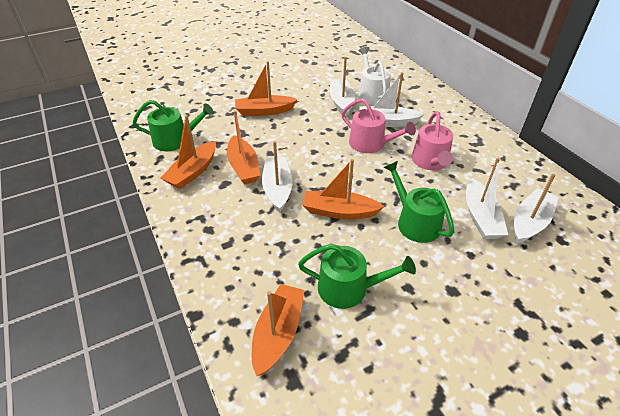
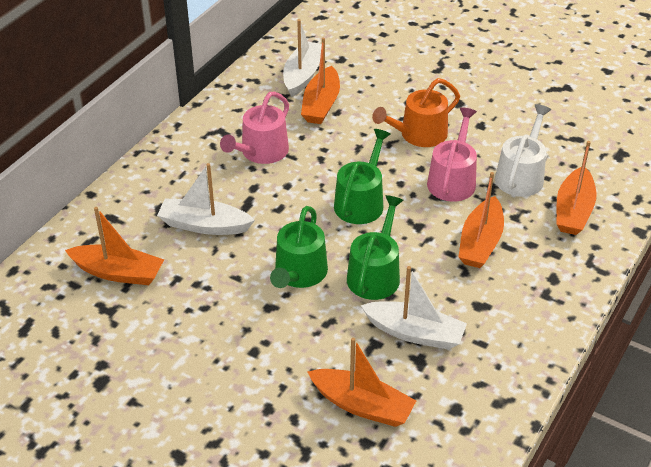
orange watering can: none = 0 -> [372,78,460,147] = 1
white boat: [262,141,293,213] [330,57,355,117] [360,72,424,127] [466,158,508,239] [514,173,559,244] = 5 -> [157,163,255,235] [283,19,322,97] [360,266,467,350] = 3

